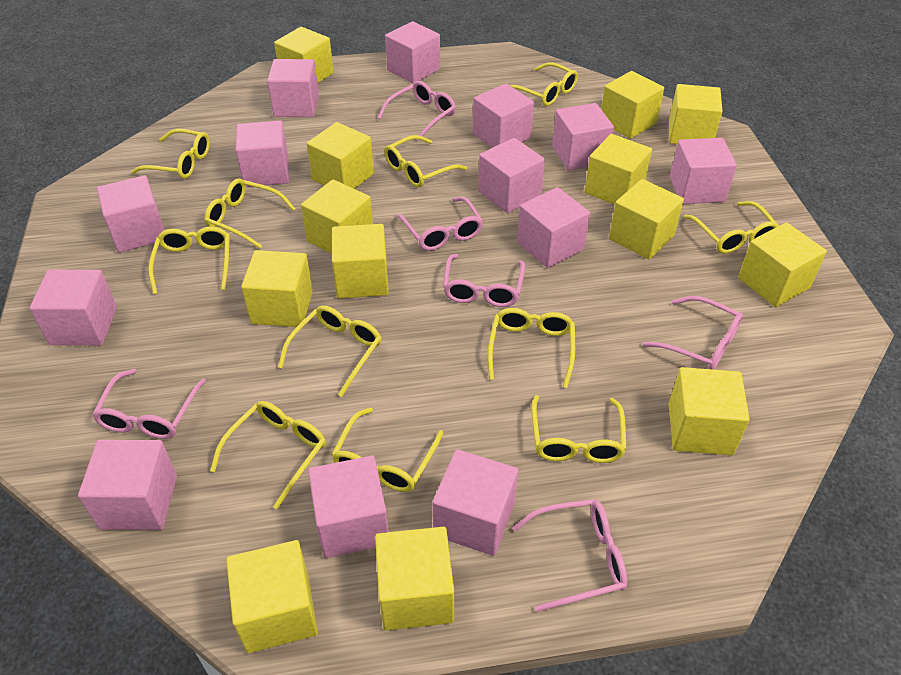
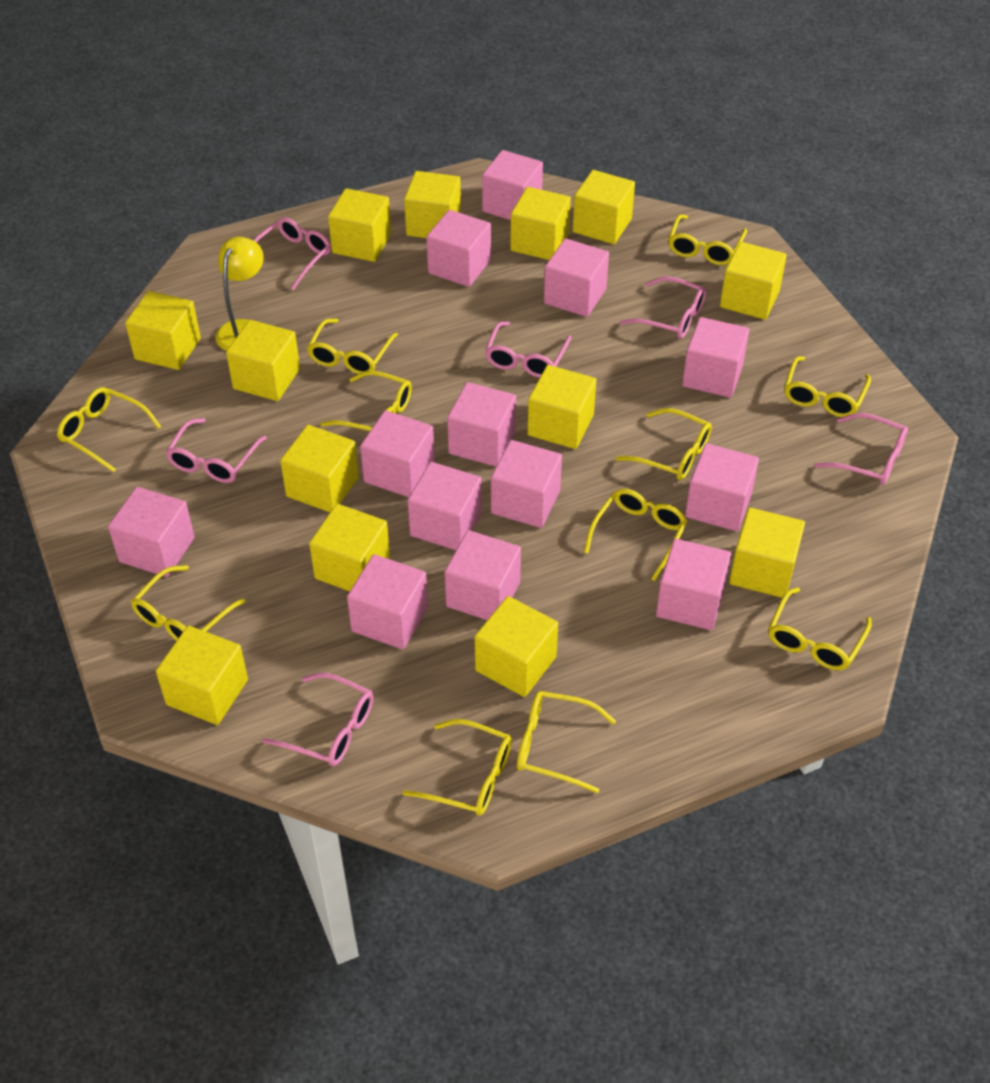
yellow lamp: none = 0 -> [215,237,264,351] = 1

